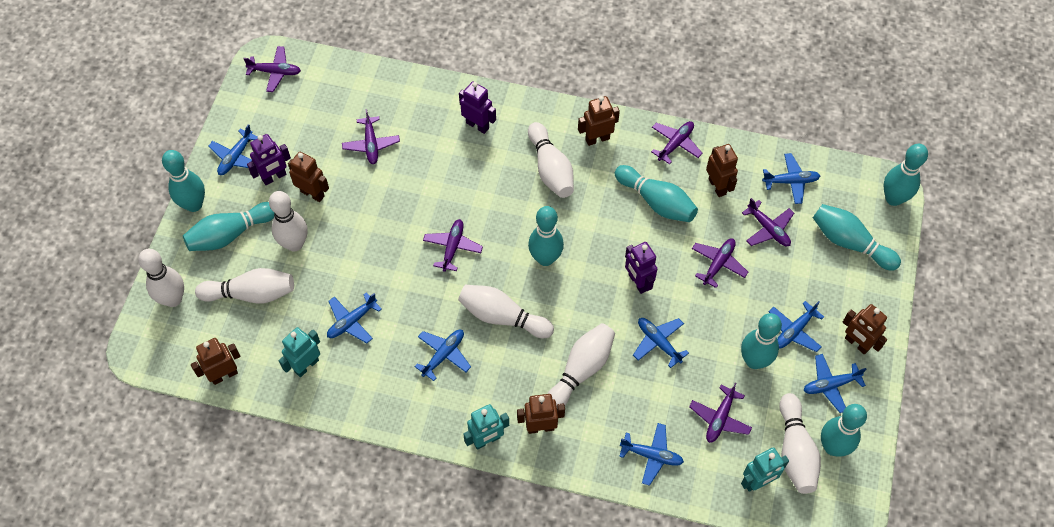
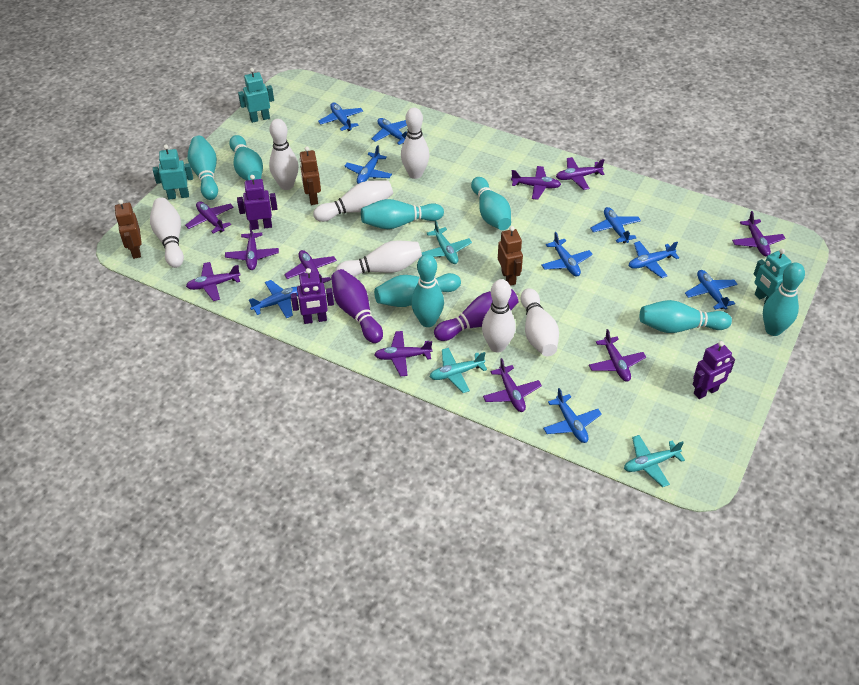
blue plane: [208,124,258,175] [327,292,382,343] [414,330,471,381] [619,423,684,486] [633,318,689,368] [762,153,820,204] [768,301,824,352] [804,354,866,413] = 8 -> [249,280,298,318] [318,102,363,131] [344,145,392,184] [371,118,407,145] [541,232,593,277] [543,388,602,443] [591,207,641,243] [629,241,679,278] [685,270,738,310] = 9
brown robot: [191,338,241,385] [288,152,329,202] [517,394,565,434] [578,96,620,146] [706,144,738,197] [843,304,887,355] = 6 -> [115,199,142,259] [299,147,321,205] [498,226,523,286] = 3
purple bowling pin: none = 0 -> [331,269,383,343] [434,289,518,341] = 2
purple plane: [243,46,301,92] [342,109,400,164] [423,219,483,272] [651,121,703,164] [689,383,752,443] [692,238,748,288] [742,198,794,246] = 7 -> [185,201,234,233] [186,262,241,301] [225,224,279,270] [284,250,337,283] [374,331,432,376] [483,358,542,412] [511,166,561,200] [556,157,605,190] [589,329,646,382] [732,211,785,257] = 10
turquoise plane: none = 0 -> [422,220,472,264] [430,348,487,393] [624,435,685,487] = 3

